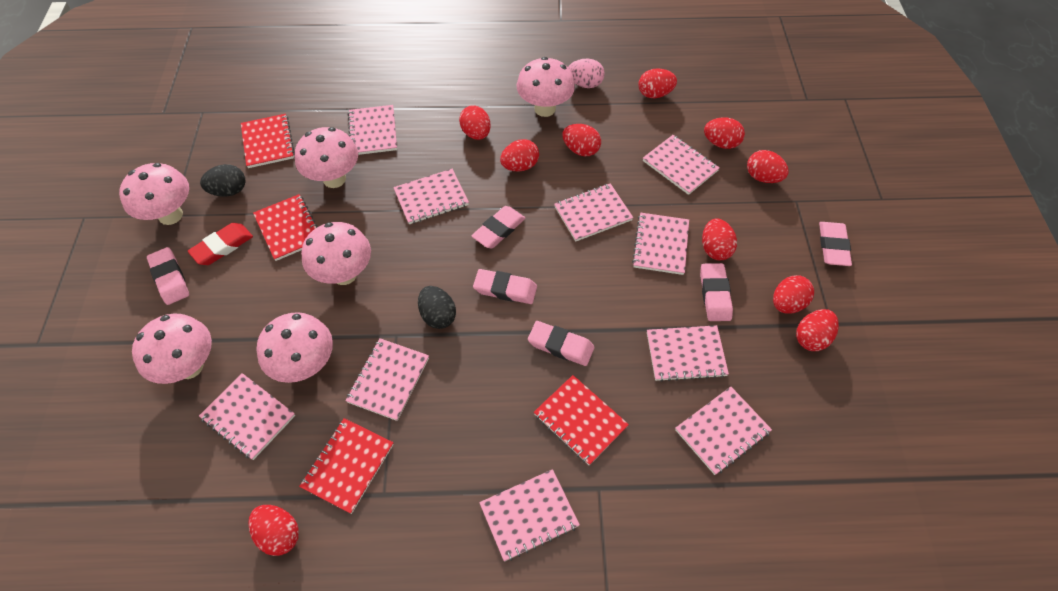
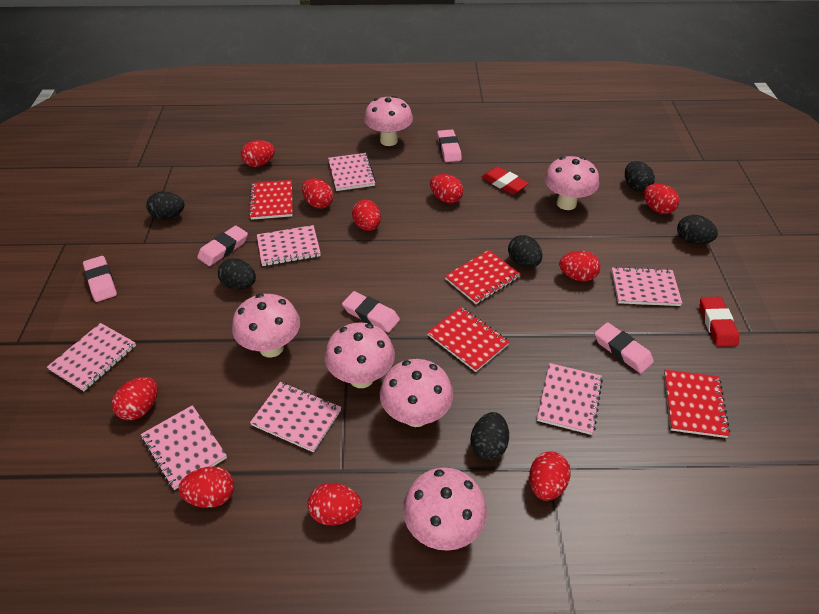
black egg: [200,164,246,197] [418,286,456,329] = 2 -> [146,191,184,220] [218,258,256,290] [471,412,509,461] [508,235,542,267] [625,161,655,192] [677,215,718,245] = 6
pink egg: [568,59,605,88] = 1 -> none = 0
pink eraser: [147,247,189,305] [472,206,525,248] [473,269,537,304] [528,321,594,366] [700,263,733,321] [819,222,852,266] = 6 -> [83,256,117,302] [197,226,248,266] [342,291,400,333] [437,130,462,162] [595,322,654,373] = 5
pink notebook: [199,373,295,460] [345,338,429,421] [348,105,397,155] [393,169,469,224] [479,469,580,561] [554,183,633,241] [632,213,689,275] [643,135,720,195] [647,325,729,382] [675,387,772,475] = 10 -> [47,323,136,391] [141,405,227,490] [250,382,341,452] [257,225,321,266] [328,153,376,191] [537,363,603,435] [611,267,682,306] = 7
red eraser: [188,223,253,265] = 1 -> [482,166,529,194] [700,296,739,347] = 2

